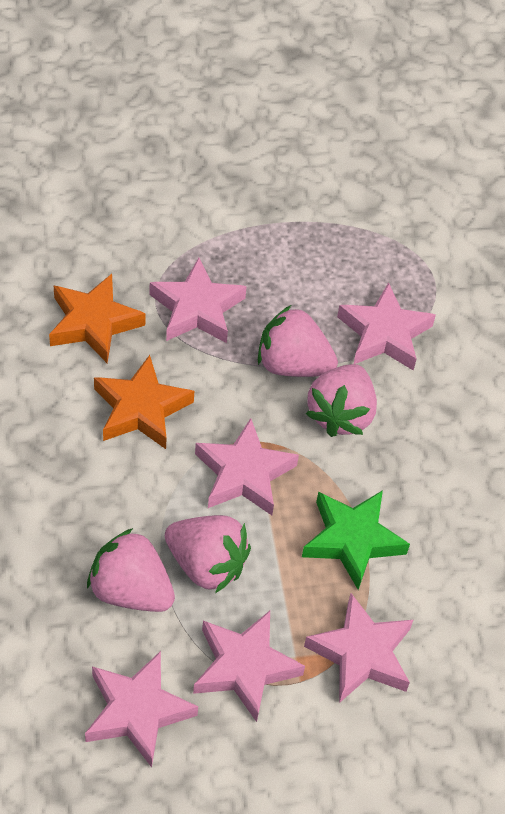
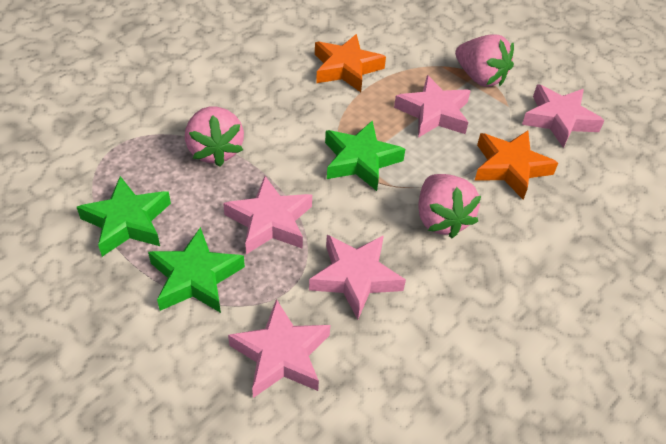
green star: [302,490,410,590] = 1 -> [77,176,171,257] [148,227,245,313] [325,120,405,191] = 3
pink star: [85,651,198,767] [149,258,247,343] [193,611,305,722] [195,418,299,515] [304,593,413,703] [337,282,436,371] = 6 -> [223,176,312,254] [228,299,330,398] [309,235,406,319] [394,75,471,138] [522,84,605,148] = 5
pink strawberry: [87,528,175,612] [165,515,251,593] [258,305,338,377] [306,364,377,437] = 4 -> [185,107,244,167] [418,174,481,238] [455,34,514,87] = 3

